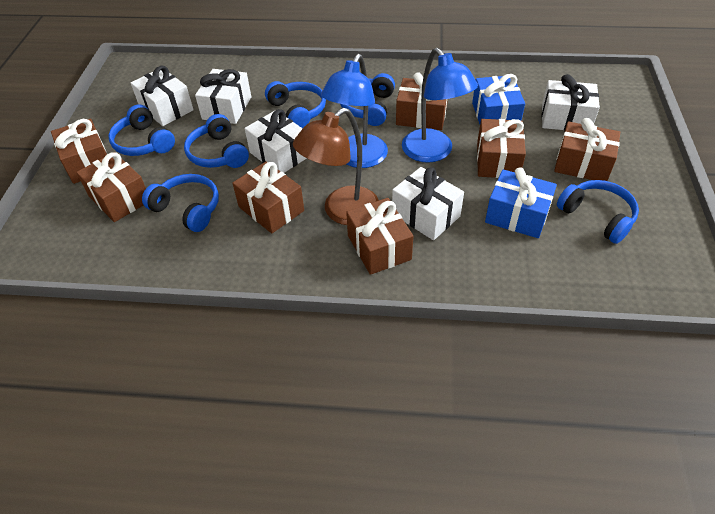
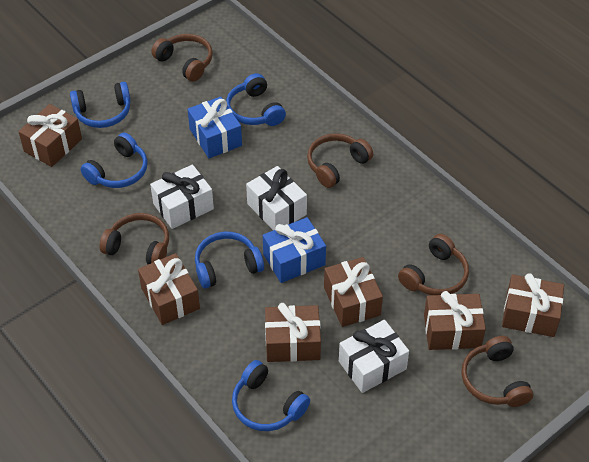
blue headphones: [109,104,175,156] [142,174,219,232] [184,114,249,168] [265,81,326,128] [340,73,395,126] [557,180,639,244] = 6 -> [70,82,131,128] [81,133,148,188] [195,232,264,288] [226,73,286,126] [232,360,310,431] = 5
blue lamp: [321,54,388,168] [402,48,478,163] = 2 -> none = 0
brown gift: [51,119,107,184] [76,152,146,222] [233,161,304,233] [346,198,413,275] [396,72,448,130] [477,119,526,178] [554,118,620,181] = 7 -> [18,104,82,167] [138,253,200,325] [265,303,321,362] [324,257,383,327] [424,291,486,350] [502,273,564,337] = 6
brown headphones: none = 0 -> [100,213,169,265] [151,34,213,82] [307,133,373,188] [398,234,469,295] [461,336,533,407] = 5
brown lamp: [293,108,379,225] = 1 -> none = 0
white gift: [131,66,194,126] [195,69,251,124] [245,109,307,173] [392,167,464,240] [542,74,600,131] = 5 -> [150,164,214,229] [246,166,307,230] [339,320,409,393] = 3

